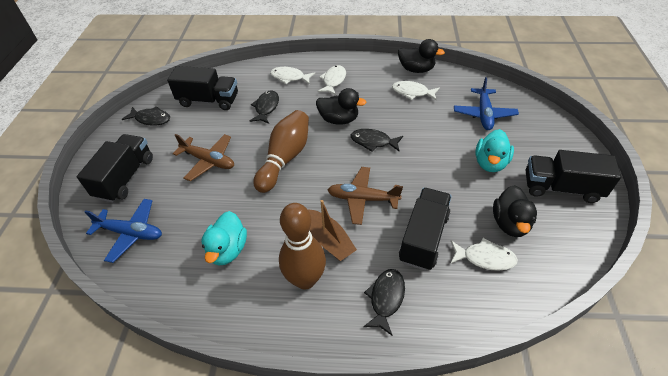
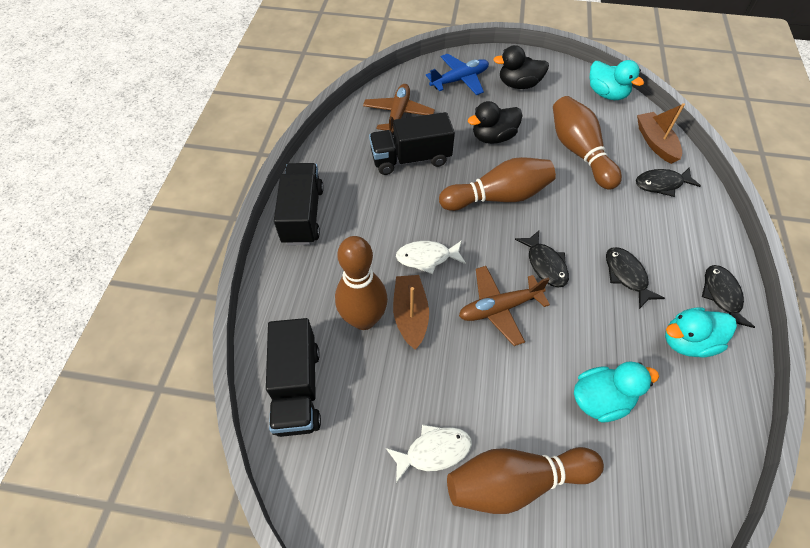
black duck: [316,88,367,125] [398,39,445,73] [493,185,537,237] = 3 -> [468,101,522,144] [493,45,549,89] = 2
black truck: [77,134,153,202] [167,66,238,110] [399,188,452,271] [526,150,621,203] = 4 -> [266,318,321,437] [274,163,324,245] [369,112,455,175] = 3
blue plane: [84,199,162,263] [454,77,519,130] = 2 -> [426,54,489,95] = 1
brown boat: [308,200,357,261] = 1 -> [393,275,429,350] [637,103,685,164] = 2
brown bowling pin: [254,110,309,193] [279,203,326,289] = 2 -> [335,236,388,330] [439,157,556,211] [447,447,604,514] [553,96,622,190] = 4
turquoise duck: [201,211,247,265] [475,129,514,172] = 2 -> [574,361,659,422] [590,60,644,100] [665,307,737,357] = 3
white fish: [270,67,315,84] [318,65,346,95] [392,81,440,100] [450,238,518,271] = 4 -> [386,424,472,483] [396,240,466,274] = 2

